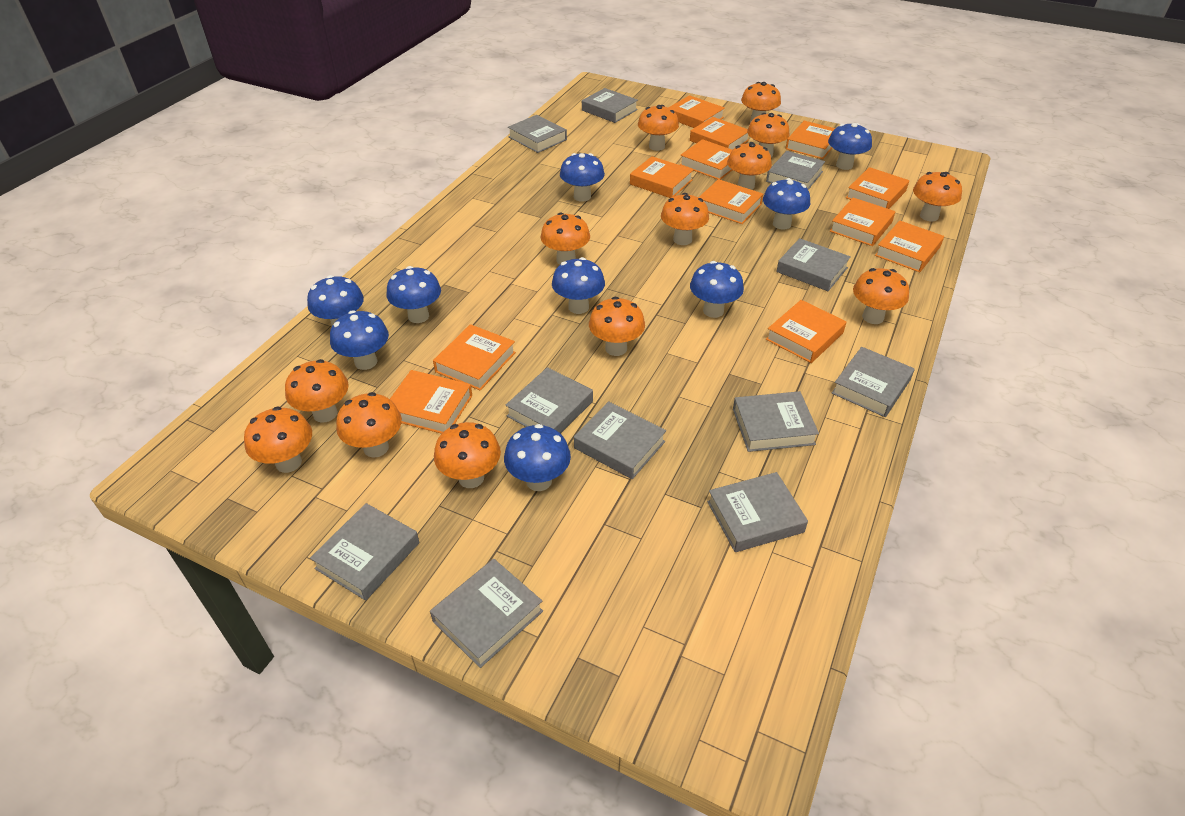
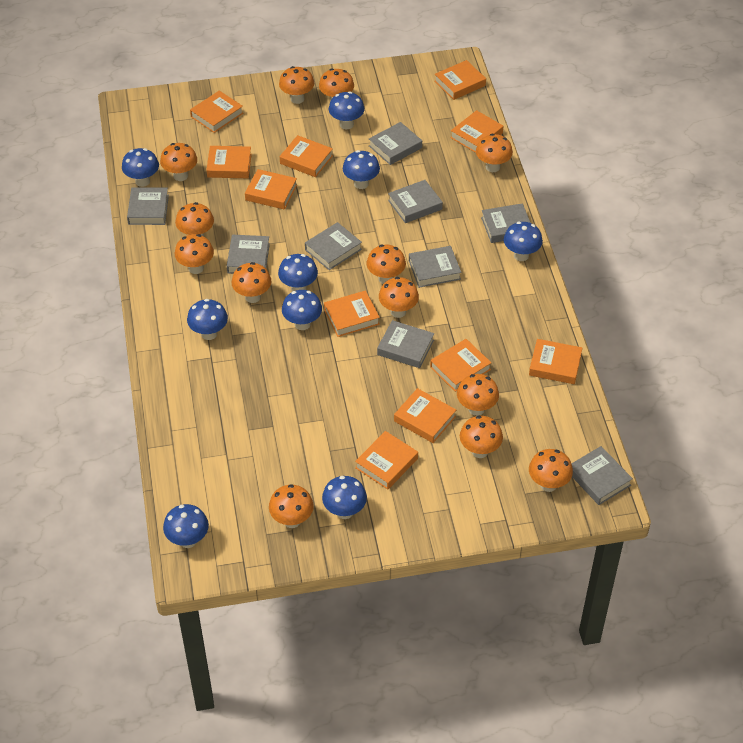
grey book: [310,503,420,601] [430,559,543,668] [506,367,593,434] [508,115,567,153] [574,401,666,479] [582,88,638,123] [707,472,808,552] [733,391,819,452] [766,151,825,190] [776,238,851,291] [832,347,915,417] = 11 -> [127,187,169,225] [227,235,270,274] [305,222,362,270] [369,122,422,165] [377,320,434,368] [388,180,443,223] [409,246,461,288] [481,203,531,243] [571,446,633,505] = 9
orange book: [390,370,472,434] [433,324,516,390] [630,156,693,198] [668,95,725,128] [680,139,732,180] [690,117,749,150] [698,179,763,224] [766,300,847,363] [786,121,835,159] [830,198,895,246] [846,167,909,209] [875,221,944,272] = 12 -> [190,91,243,133] [206,146,252,178] [245,169,297,210] [280,135,333,177] [324,290,380,337] [355,431,418,489] [394,388,456,443] [430,339,491,392] [434,60,486,100] [450,110,503,153] [529,339,582,384] = 11

